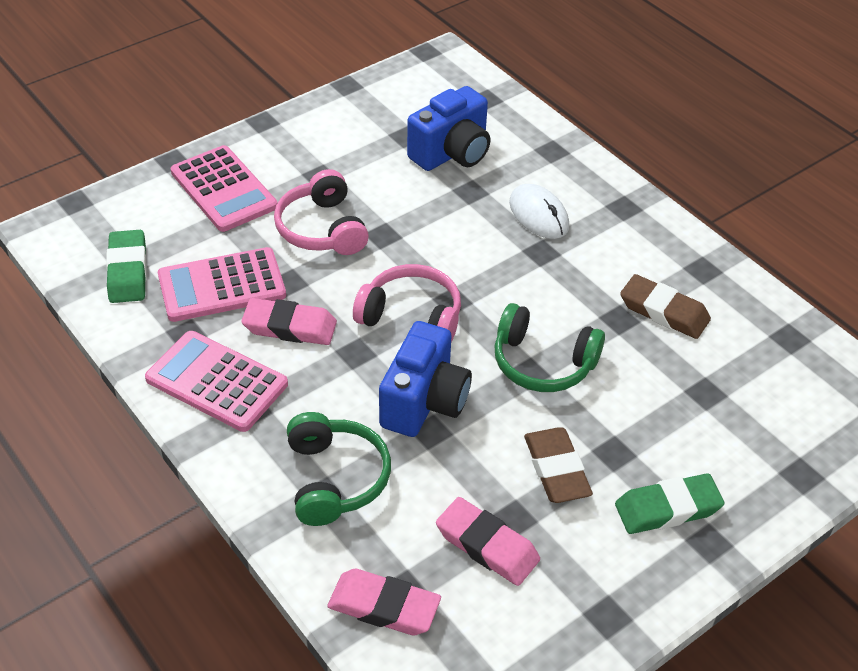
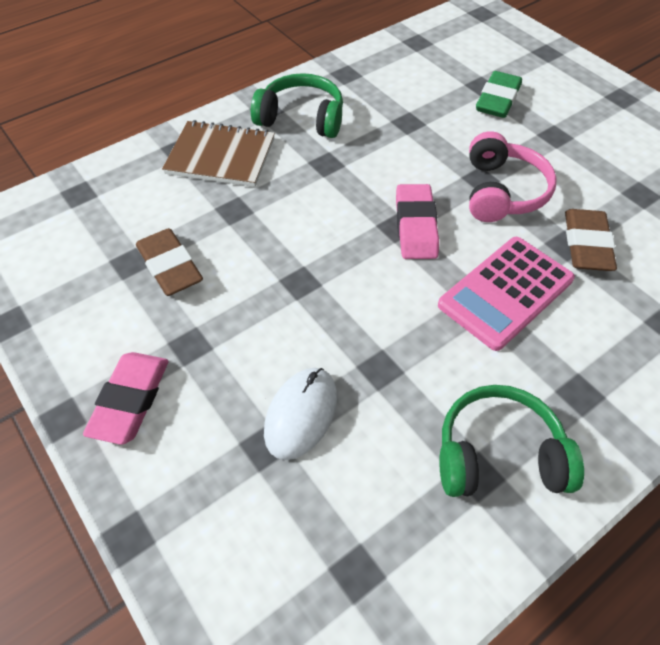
blue camera: [379,321,472,437] [407,86,491,171] = 2 -> none = 0
brown notebook: none = 0 -> [162,120,275,187] = 1
green eraser: [106,230,147,303] [615,474,725,534] = 2 -> [476,71,522,118] = 1
pink calculator: [145,331,288,432] [158,247,286,322] [171,145,277,232] = 3 -> [438,237,575,351] = 1
pink eraser: [241,298,337,345] [327,569,441,635] [436,497,540,586] = 3 -> [83,352,169,445] [396,184,439,259] = 2
pink headphones: [274,169,369,255] [353,264,461,342] = 2 -> [469,131,557,222] = 1

